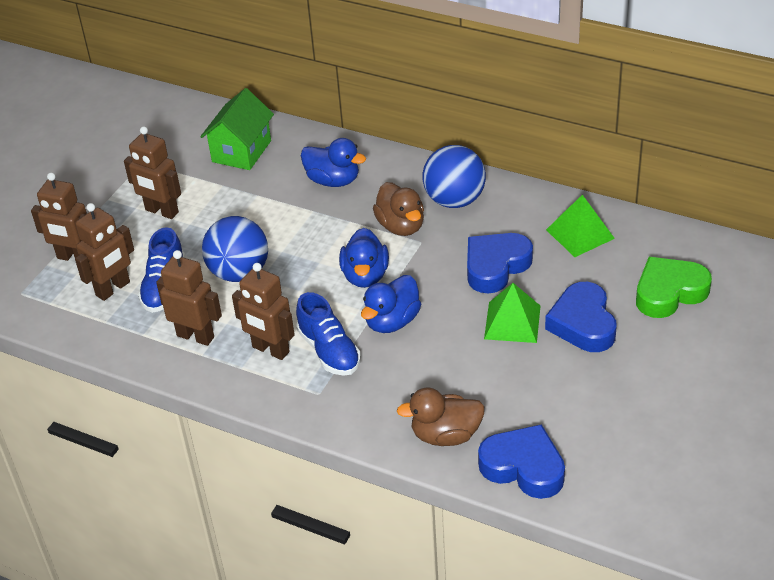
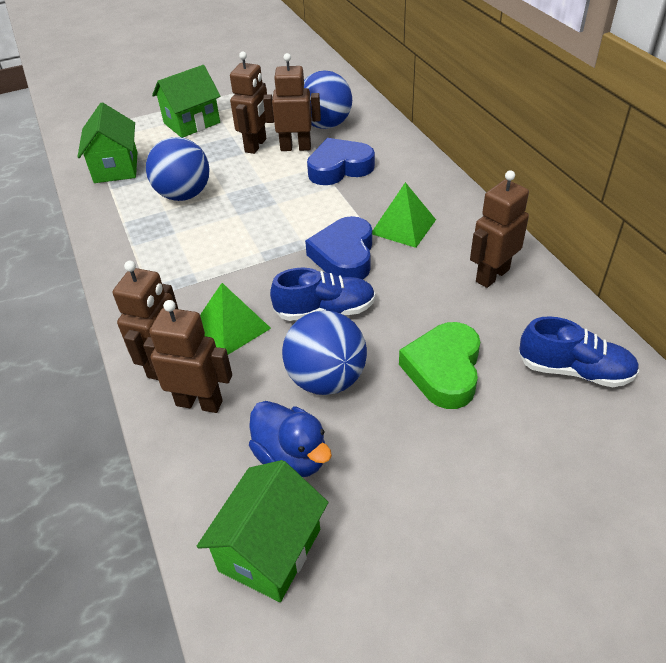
blue ball: [202,216,268,282] [423,145,486,208] = 2 -> [146,137,210,201] [282,310,367,395] [304,71,352,129] = 3
blue duck: [301,138,366,187] [339,228,389,288] [361,275,421,333] = 3 -> [249,401,332,477] = 1
blue heart: [467,233,533,293] [478,424,565,499] [545,282,617,352] = 3 -> [305,216,372,280] [307,138,375,185] = 2
brown duck: [373,182,424,236] [397,388,485,446] = 2 -> none = 0
green house: [200,88,274,170] = 1 -> [77,102,138,183] [152,65,221,138] [197,460,328,602] = 3

